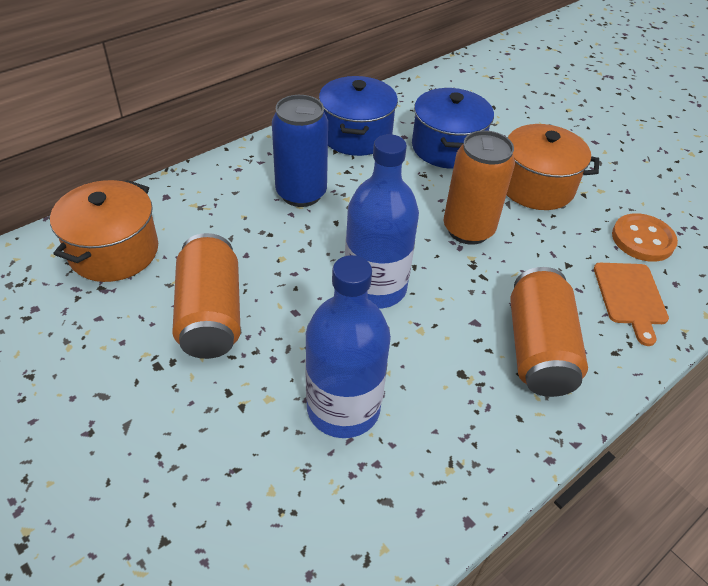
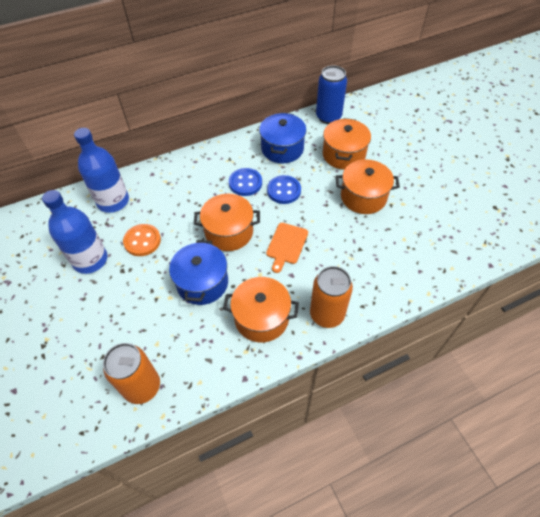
blue button: none = 0 -> [229,168,262,196] [267,175,301,204] = 2
orange can: [172,233,241,359] [444,130,515,245] [510,267,588,397] = 3 -> [103,343,160,404] [310,266,353,328] = 2
orange pot: [50,180,158,282] [507,124,599,210] = 2 -> [194,194,260,251] [223,277,299,342] [323,118,371,170] [336,159,400,214] = 4

